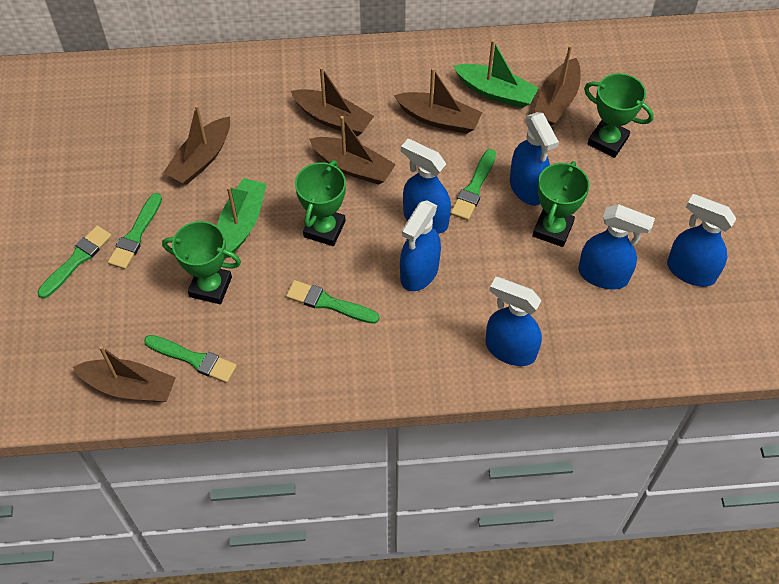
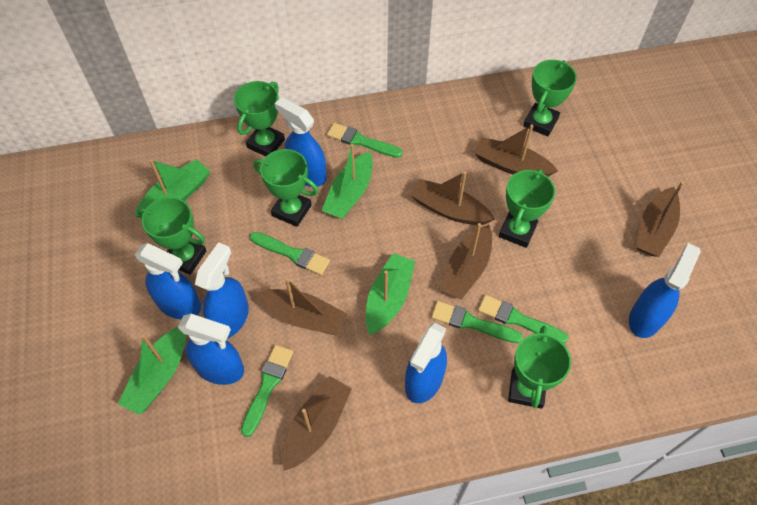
green boat: [217,178,266,258] [454,40,539,108] = 2 -> [118,327,186,415] [135,159,211,218] [321,144,373,219] [366,253,415,335] = 4
green trophy: [162,221,241,304] [295,160,346,246] [533,161,590,247] [584,73,654,158] = 4 -> [138,197,206,275] [234,81,285,156] [254,149,319,227] [499,169,555,248] [508,326,571,409] [523,60,577,136] = 6

